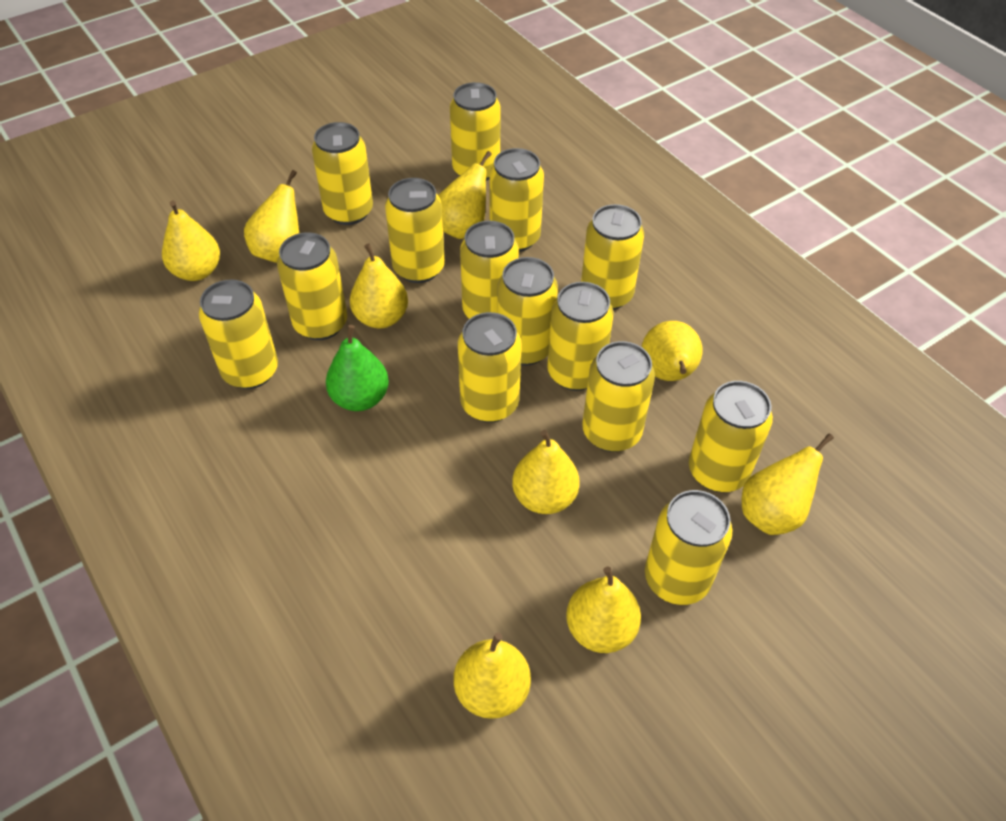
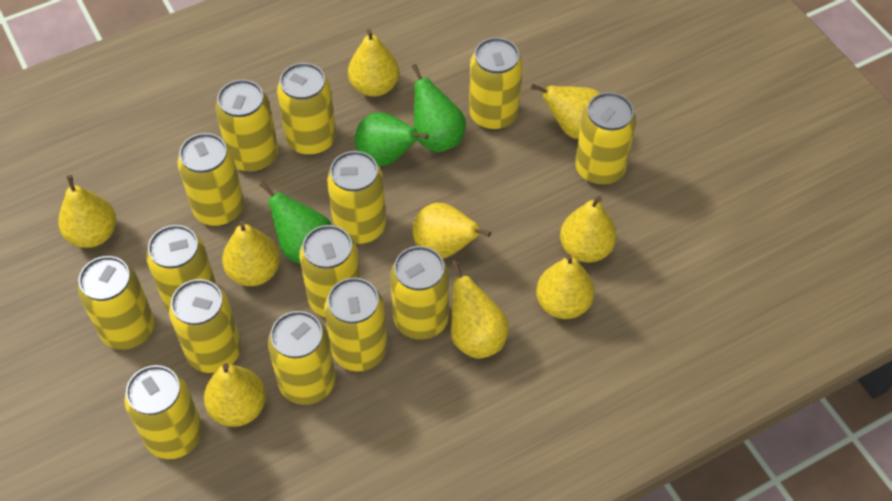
green pear: [326,325,389,411] = 1 -> [260,181,332,264] [354,112,429,166] [411,64,466,152] = 3

